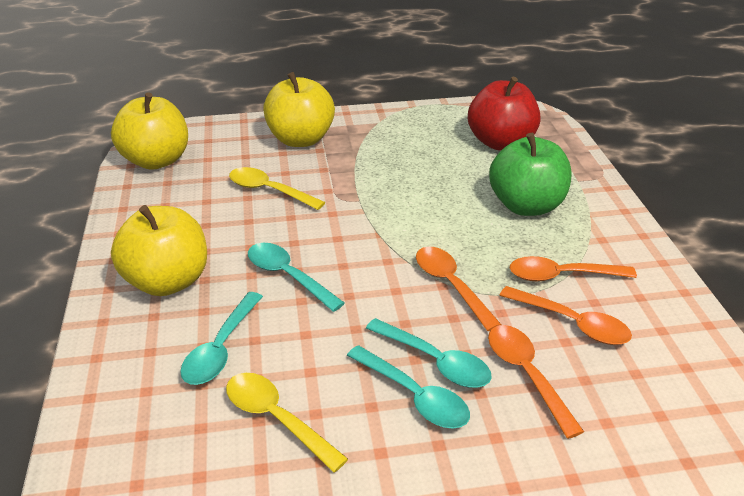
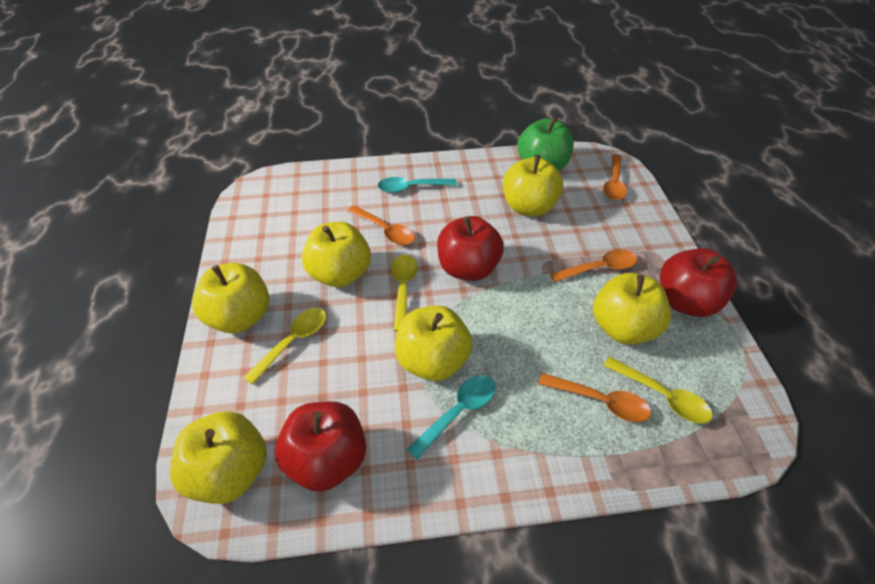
red apple: [468,76,540,151] = 1 -> [275,401,366,492] [437,216,504,281] [660,248,737,317] = 3
turquoise spoon: [180,292,263,385] [248,243,345,312] [347,345,470,429] [366,318,492,388] = 4 -> [377,177,457,193] [407,375,495,459] = 2
yellow apple: [111,92,188,170] [111,205,207,296] [263,72,335,147] = 3 -> [170,411,267,504] [192,263,270,333] [302,222,371,287] [395,305,473,381] [503,155,563,217] [593,273,671,345] = 6
yellow spoon: [226,373,348,473] [229,167,325,210] = 2 -> [243,308,326,385] [391,255,418,331] [603,357,712,424] = 3

